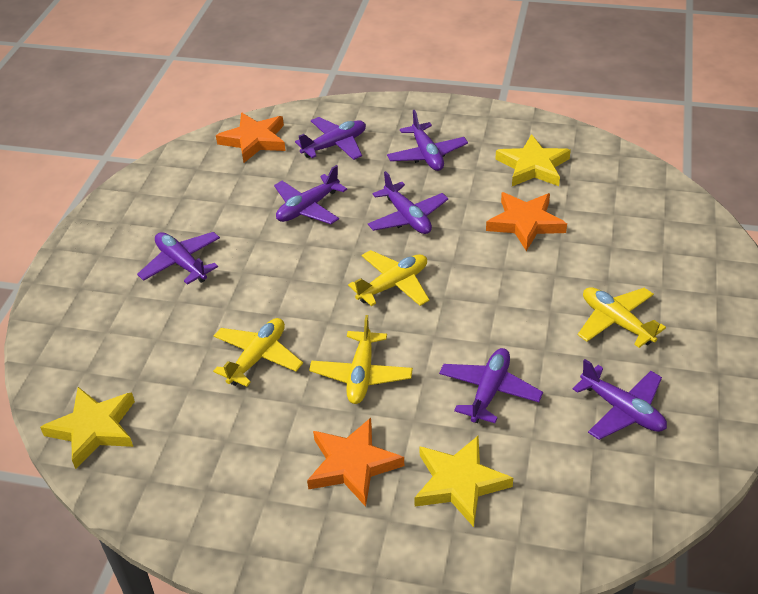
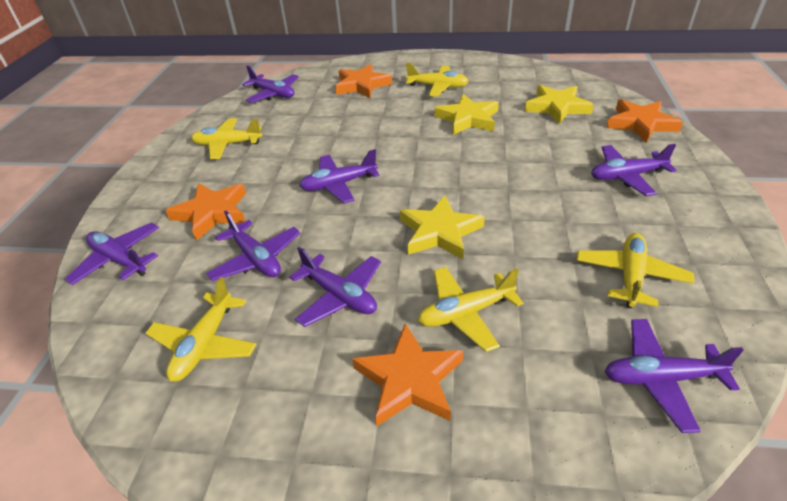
orange star: [216,113,286,163] [307,418,404,507] [486,192,567,251] = 3 -> [165,183,246,241] [335,64,392,98] [352,324,463,426] [606,99,683,143] = 4
yellow plane: [213,318,303,387] [309,315,413,404] [348,250,429,306] [578,287,666,348] = 4 -> [145,277,257,382] [191,118,262,159] [406,63,469,97] [418,267,524,352] [577,233,694,308] = 5

